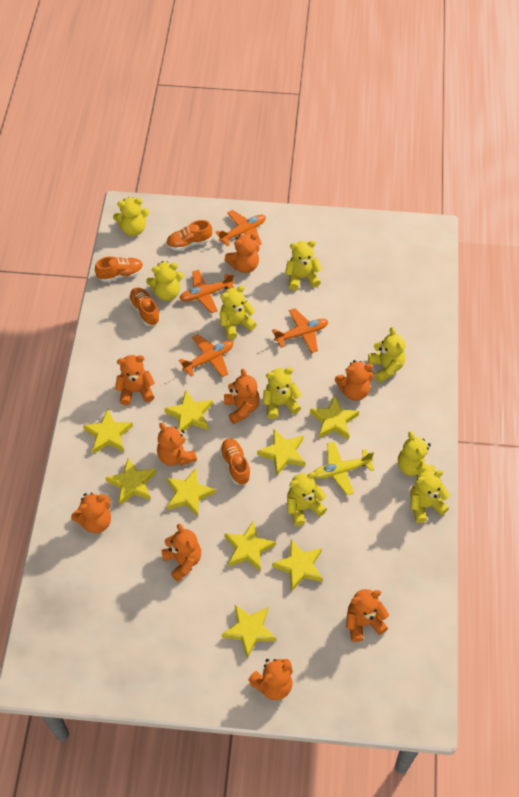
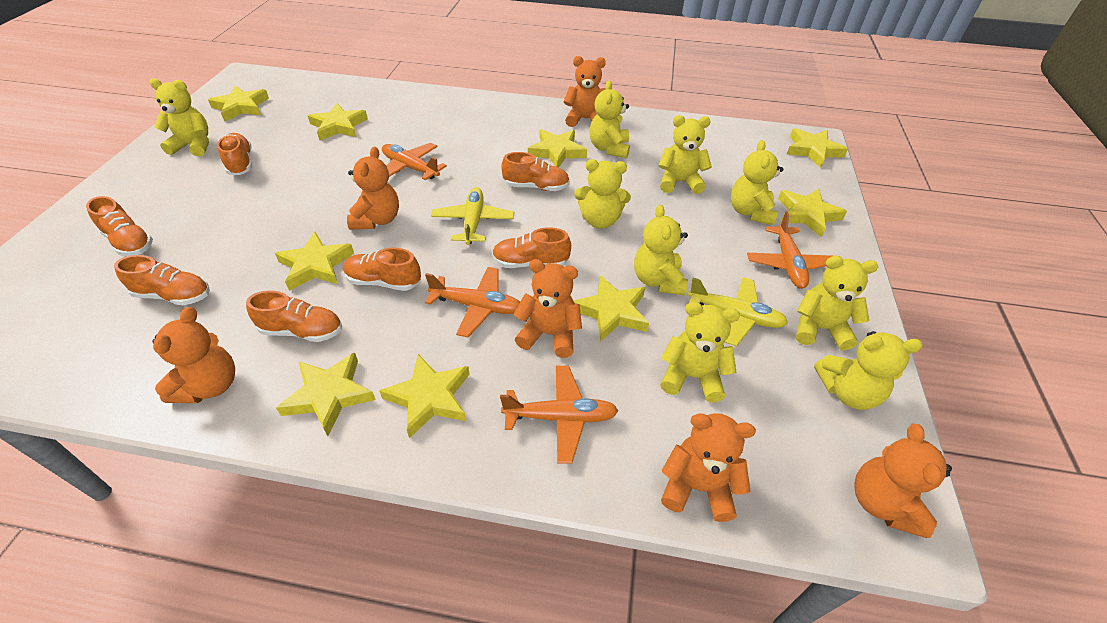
orange shoe: [95,257,144,282] [129,287,160,326] [166,220,212,251] [219,438,251,485] = 4 -> [86,196,153,256] [114,255,210,305] [217,133,252,175] [246,291,342,342] [343,247,421,291] [492,227,571,268] [501,152,570,191] = 7
orange teddy bear: [71,493,111,533] [115,355,155,405] [157,423,197,466] [161,524,201,582] [224,233,260,273] [224,369,260,424] [248,659,293,700] [335,360,374,401] [346,589,389,642] = 9 -> [152,307,235,403] [347,147,399,230] [513,259,582,358] [563,56,606,127] [661,413,756,522] [855,424,952,538] = 6
yellow plane: [314,441,374,495] = 1 -> [431,187,514,245] [688,277,788,346] = 2

